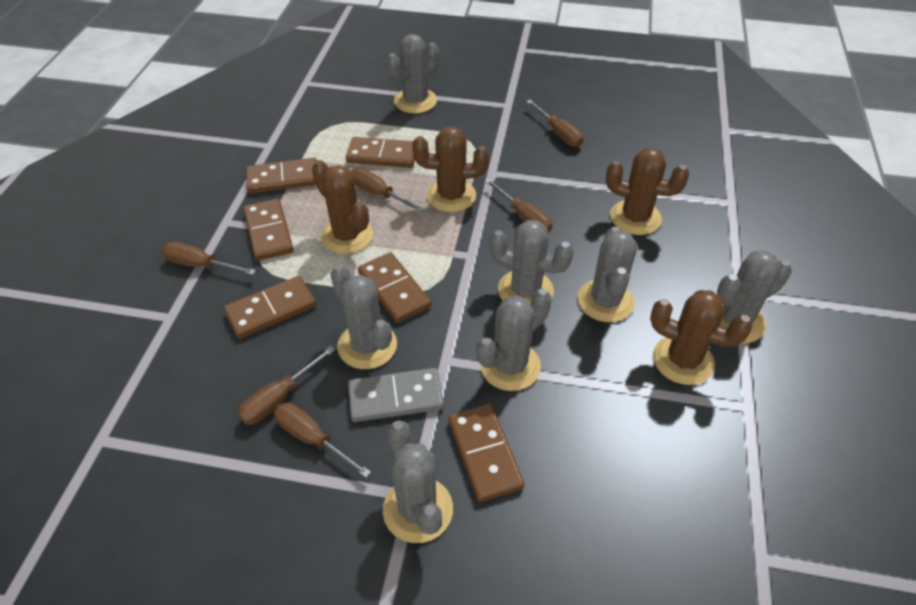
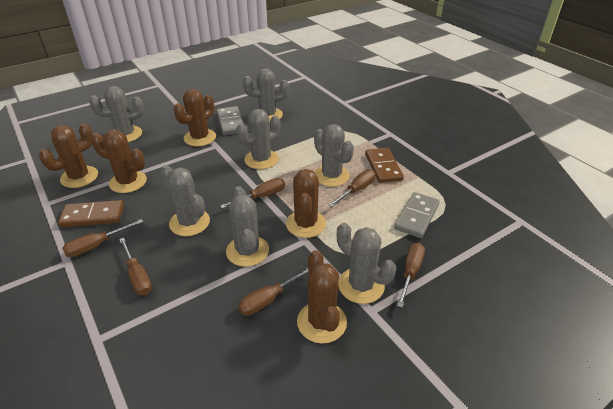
brown cactus: [312,160,373,254] [412,126,489,212] [606,148,689,235] [650,290,753,385] = 4 -> [39,124,98,188] [91,130,147,193] [174,89,216,146] [286,169,326,238] [297,250,347,344] = 5
brown domino: [224,276,316,339] [243,199,294,261] [246,158,317,194] [346,137,415,168] [358,252,431,323] [448,404,524,502] = 6 -> [58,200,124,227] [365,148,404,183] = 2
grey domino: [348,368,444,422] = 1 -> [217,106,244,135] [394,192,440,238] = 2

